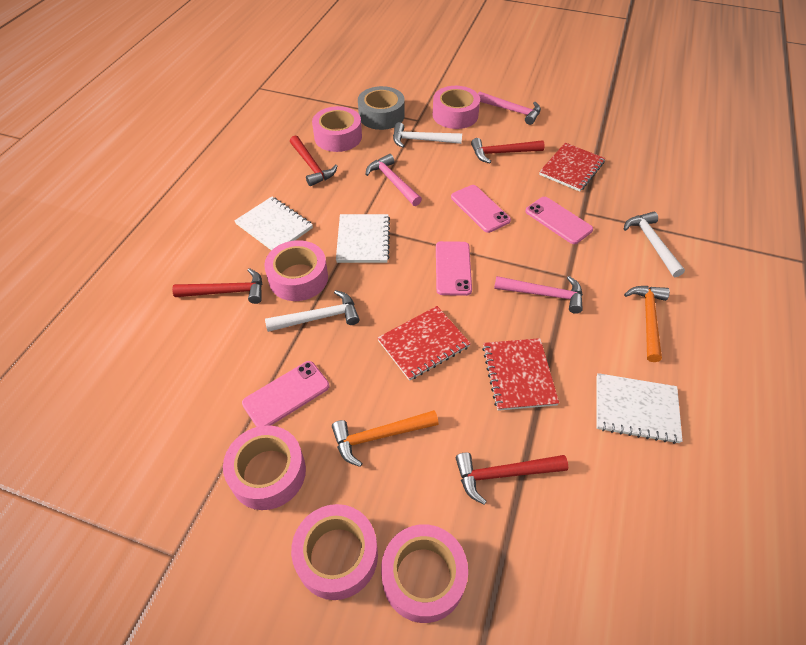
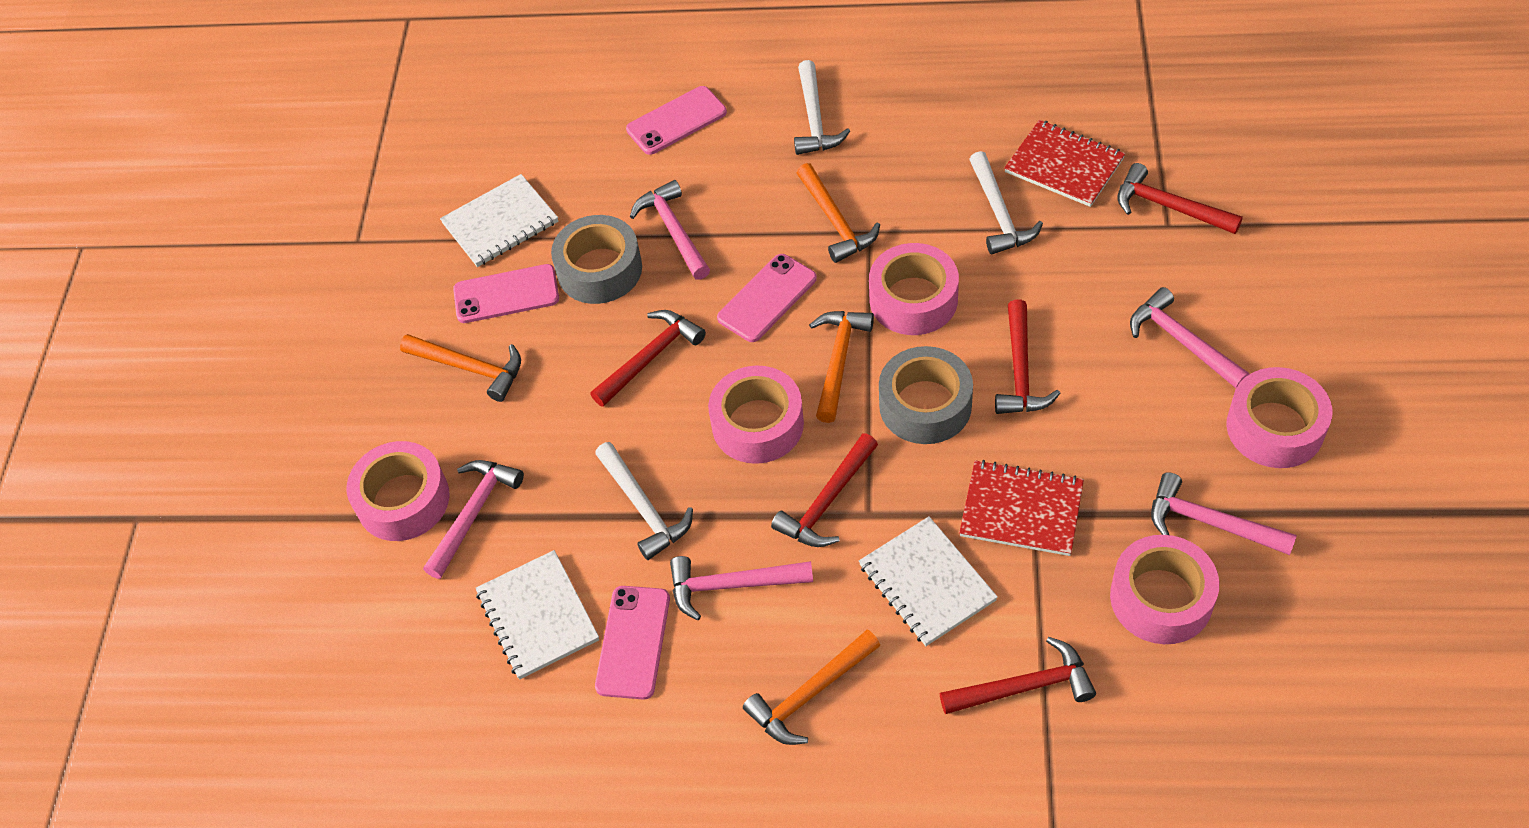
grey tape: [358,86,405,130] = 1 -> [551,215,642,304] [879,346,973,444] = 2
orange hammer: [332,410,439,467] [624,286,670,362] = 2 -> [400,334,521,402] [743,629,880,745] [797,163,880,263] [809,311,874,423] = 4
pink hammer: [365,154,422,206] [478,92,541,125] [494,276,583,314] = 3 -> [423,460,524,579] [630,180,710,280] [670,556,813,620] [1130,287,1250,388] [1151,472,1297,555] = 5
pink tape: [223,425,306,510] [264,240,328,301] [291,504,378,600] [312,106,362,152] [381,524,468,623] [433,86,480,129] = 6 -> [347,441,450,541] [708,366,804,464] [869,243,959,335] [1110,535,1219,644] [1226,367,1332,468] = 5
red hammer: [172,268,262,304] [290,135,337,186] [456,453,568,505] [471,138,545,163] = 4 -> [590,310,706,407] [771,433,878,547] [940,637,1096,714] [995,299,1060,414] [1117,163,1243,234] = 5
red notebook: [377,306,471,381] [482,338,559,411] [539,143,605,192] = 3 -> [959,460,1084,556] [1004,120,1125,207] = 2

